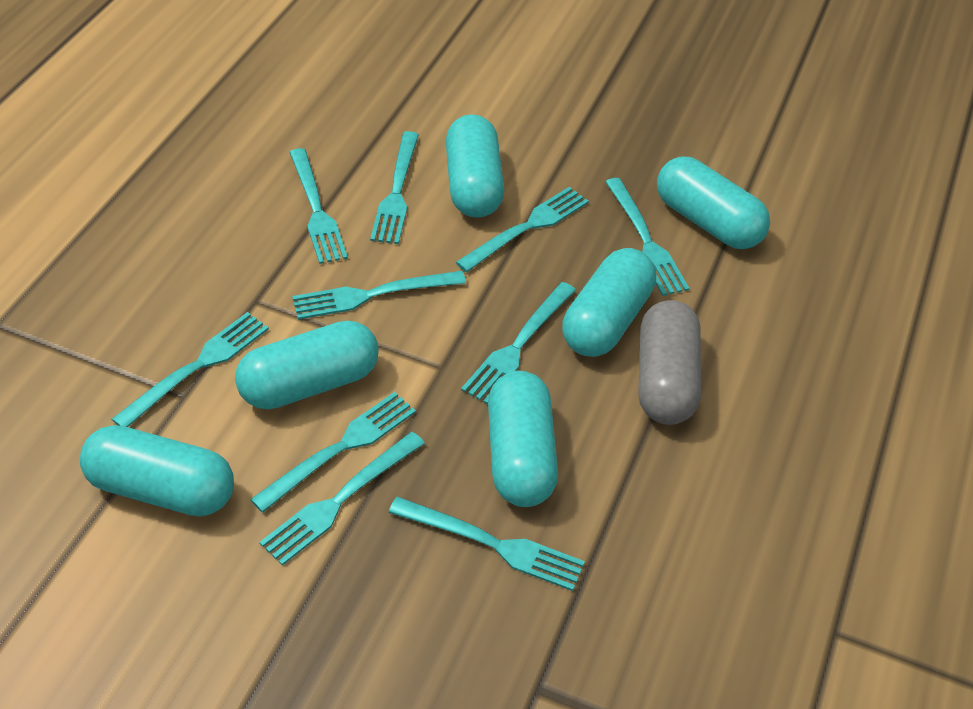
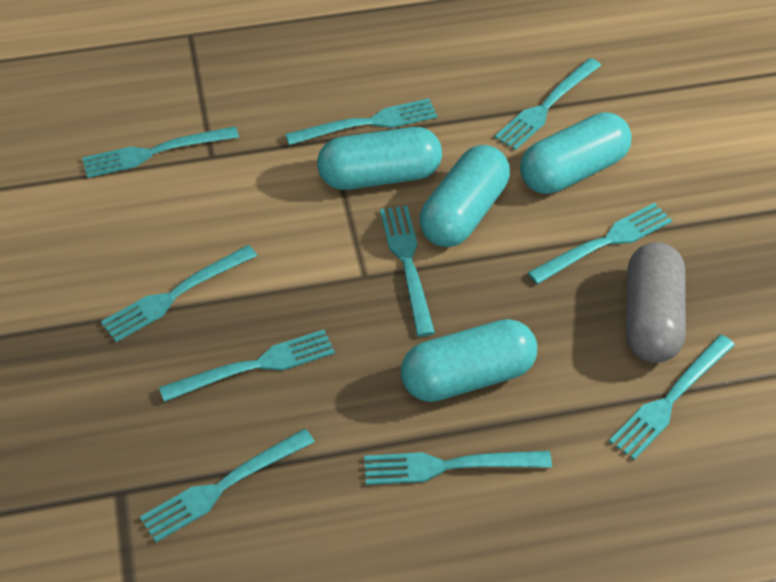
turquoise capsule: [80,425,234,517] [235,321,379,409] [446,114,504,218] [488,371,558,507] [562,248,656,357] [657,157,770,249] = 6 -> [317,127,442,190] [401,319,537,402] [419,145,510,247] [520,112,632,194] = 4

